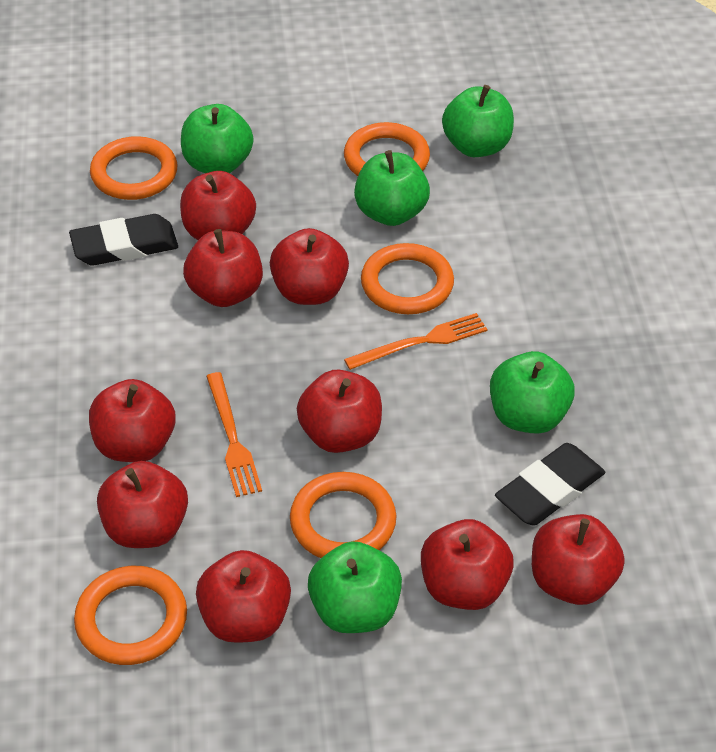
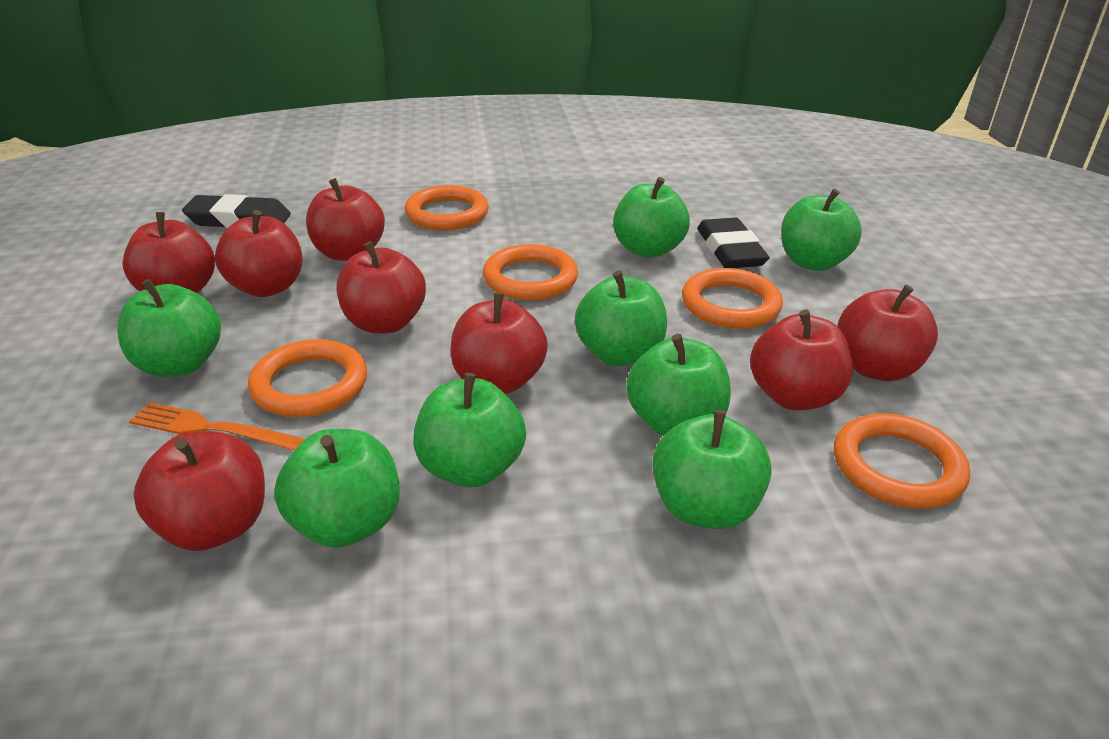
green apple: [181,104,253,173] [308,541,402,633] [354,150,430,226] [442,85,514,157] [490,351,575,434] = 5 -> [117,279,221,377] [274,429,400,548] [413,373,526,487] [575,270,667,366] [613,177,690,258] [626,334,731,436] [652,410,772,529] [781,189,862,271] = 8
orange fork: [206,372,262,497] [344,313,488,370] = 2 -> [129,402,305,451] = 1
red apple: [89,379,175,462] [97,461,188,548] [180,171,256,240] [183,229,263,307] [196,550,291,643] [270,228,349,305] [297,369,382,453] [421,519,513,610] [532,514,625,605] = 9 -> [122,212,215,293] [133,431,265,551] [215,210,302,297] [306,178,385,261] [337,241,426,333] [450,293,548,394] [750,310,853,410] [837,285,938,381] = 8

